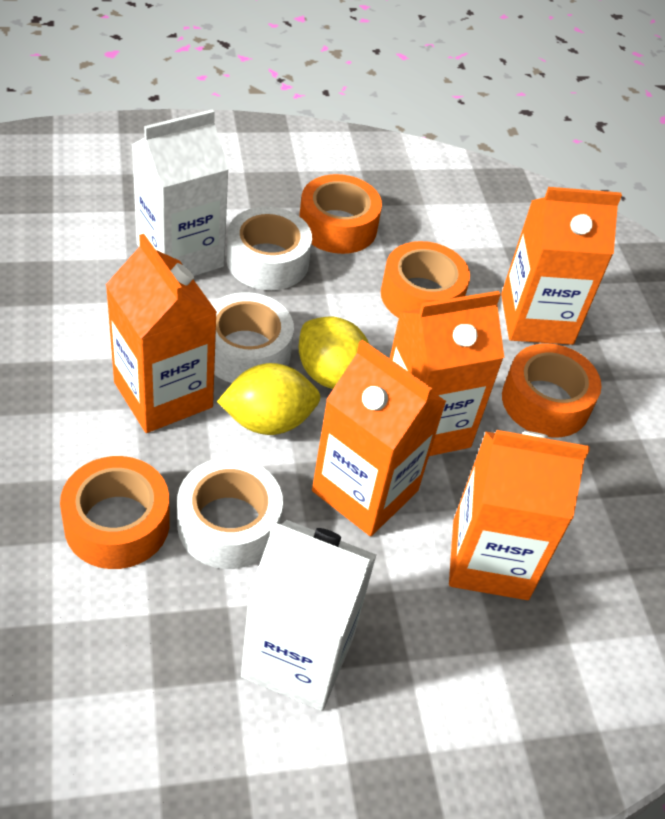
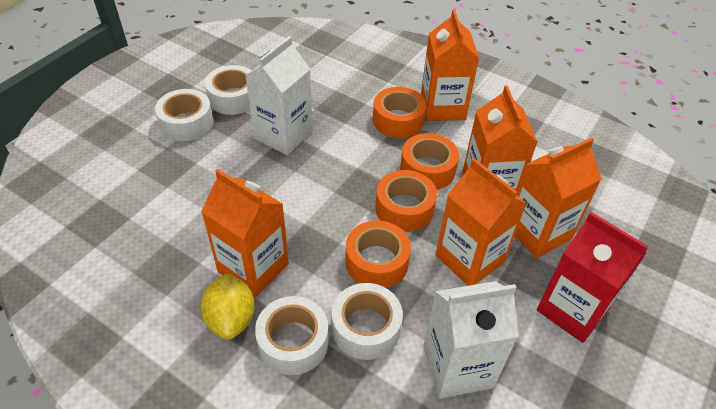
red carton: none = 0 -> [537,212,648,343] = 1
white tape: [177,458,283,569] [212,292,294,383] [227,207,312,290] = 3 -> [155,89,213,141] [205,65,252,115] [255,296,329,375] [332,283,403,360] = 4
yellow lemon: [217,363,321,435] [299,317,369,389] = 2 -> [201,273,255,340] = 1

